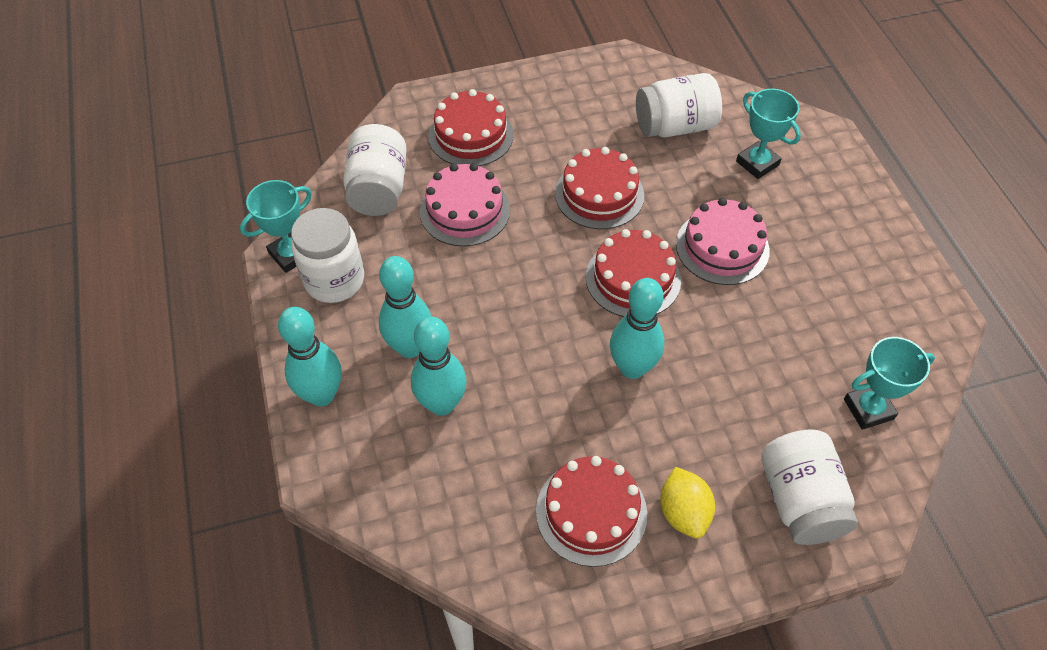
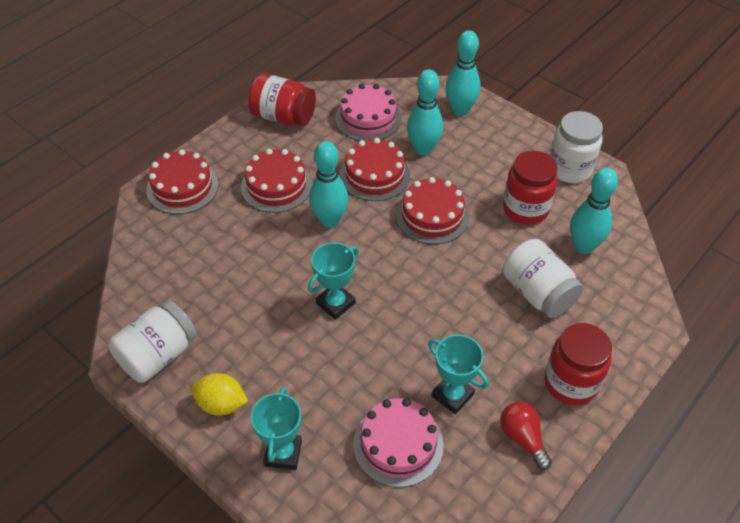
red jar: none = 0 -> [248,73,316,126] [503,151,558,225] [544,323,612,405] = 3
red light bulb: none = 0 -> [500,402,552,470] = 1
white jar: [291,208,364,303] [343,124,407,216] [636,73,722,138] [761,429,858,545] = 4 -> [108,300,197,383] [503,239,583,318] [550,111,603,183] = 3

